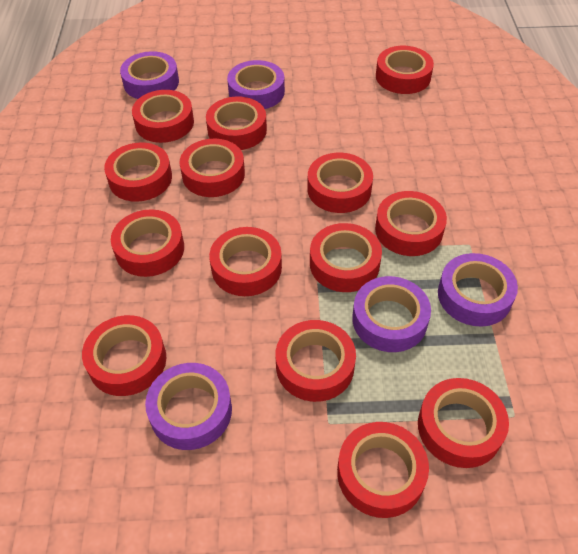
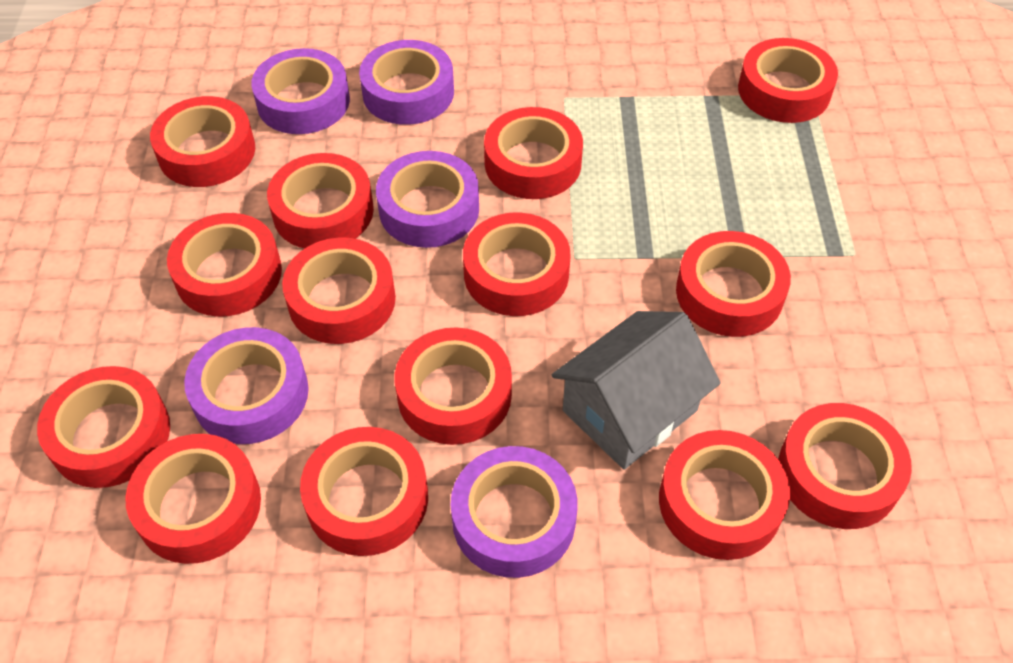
grey house: none = 0 -> [552,311,721,470] = 1

